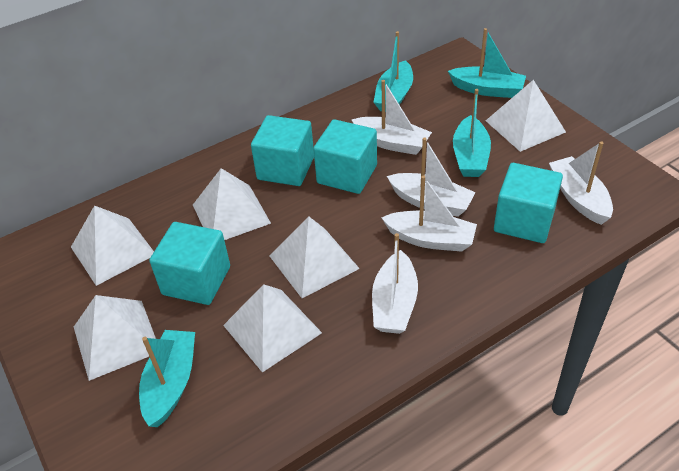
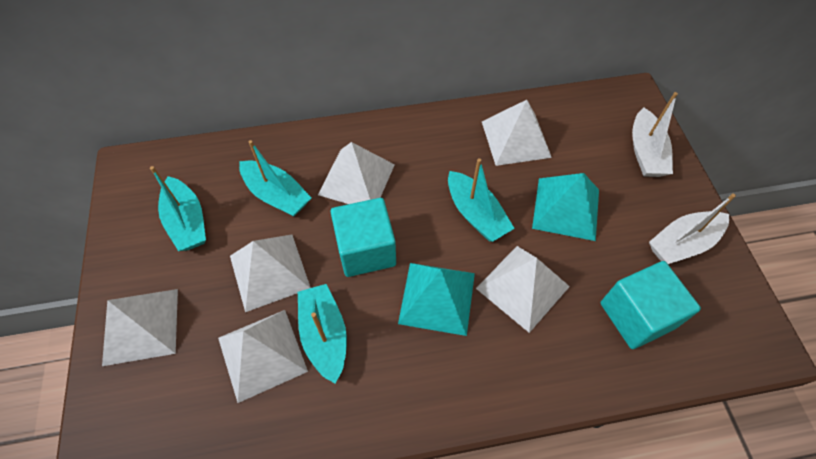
turquoise cube: [149,222,230,305] [251,115,314,186] [313,119,377,194] [494,163,563,243] = 4 -> [331,198,396,277] [601,261,701,349] = 2
turquoise pyramid: none = 0 -> [398,263,475,336] [532,173,599,241] = 2
white boat: [351,80,432,155] [372,233,418,334] [381,175,477,252] [387,138,476,217] [549,141,613,225] = 5 -> [632,92,678,177] [649,194,736,264] = 2

